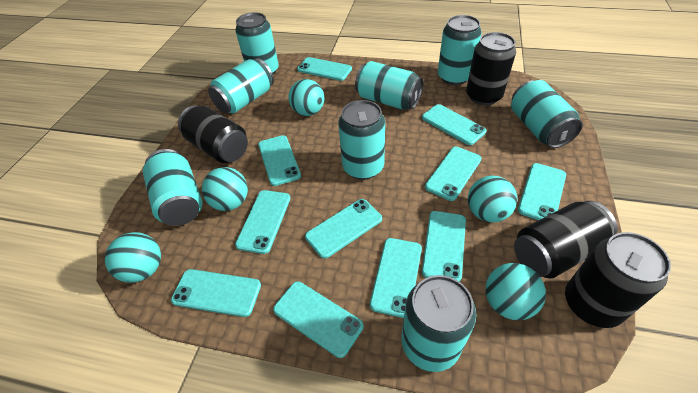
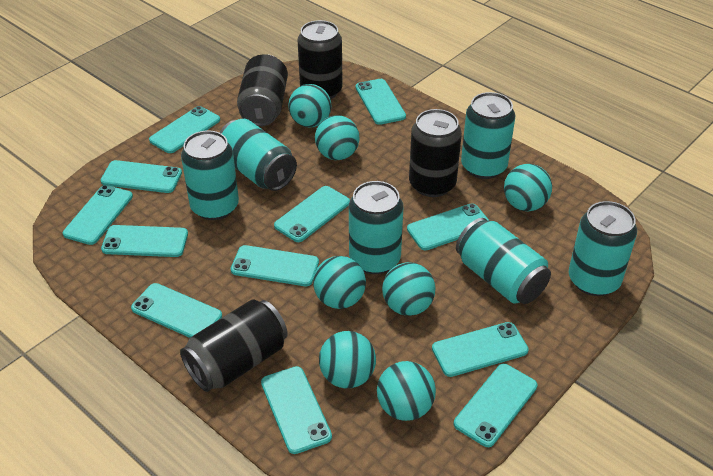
turquoise ball: [105,232,161,283] [202,167,248,211] [288,79,324,116] [468,176,518,223] [485,263,546,320] = 5 -> [288,84,331,127] [313,256,366,309] [315,115,360,160] [319,331,376,389] [377,361,436,421] [382,262,436,316] [504,164,552,211] = 7
turquoise can: [143,149,203,226] [208,58,274,114] [235,12,279,75] [338,100,385,180] [355,61,423,110] [402,275,476,372] [438,15,482,85] [511,80,583,148] = 8 -> [181,130,239,220] [219,119,297,191] [349,181,403,274] [456,218,551,304] [461,92,515,179] [569,201,637,296] = 6
turquoise phone: [171,269,261,317] [235,190,290,254] [258,135,301,186] [273,281,364,358] [297,57,352,81] [305,199,382,259] [370,238,422,318] [422,104,487,145] [422,211,466,282] [425,147,481,201] [518,163,566,220] = 11 -> [63,185,133,245] [101,160,182,193] [101,225,188,257] [131,283,222,338] [149,106,220,153] [231,245,319,286] [261,366,332,454] [274,186,350,242] [355,79,406,125] [407,203,490,250] [432,322,529,377] [454,364,537,447] = 12

